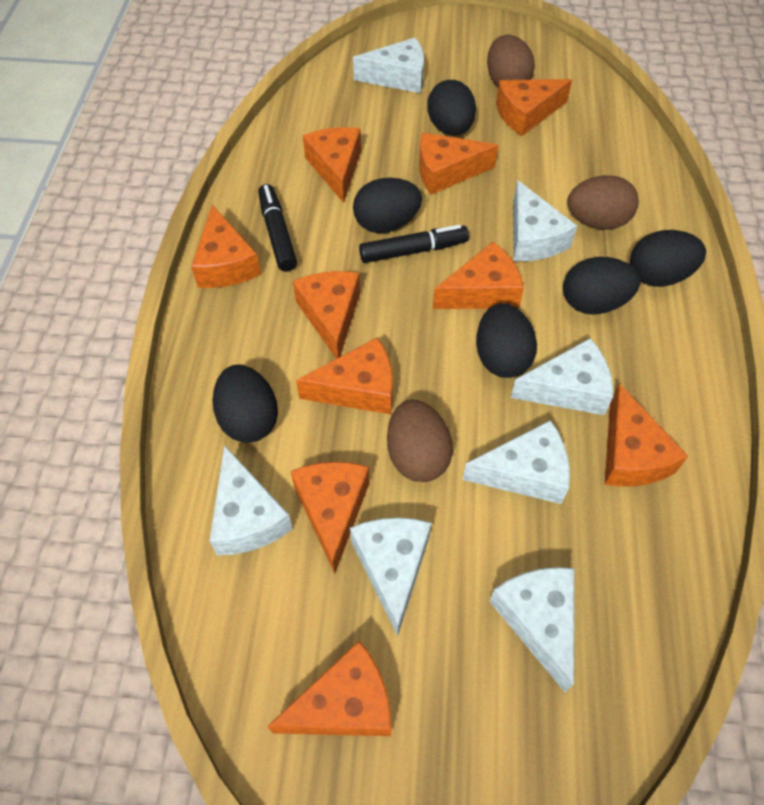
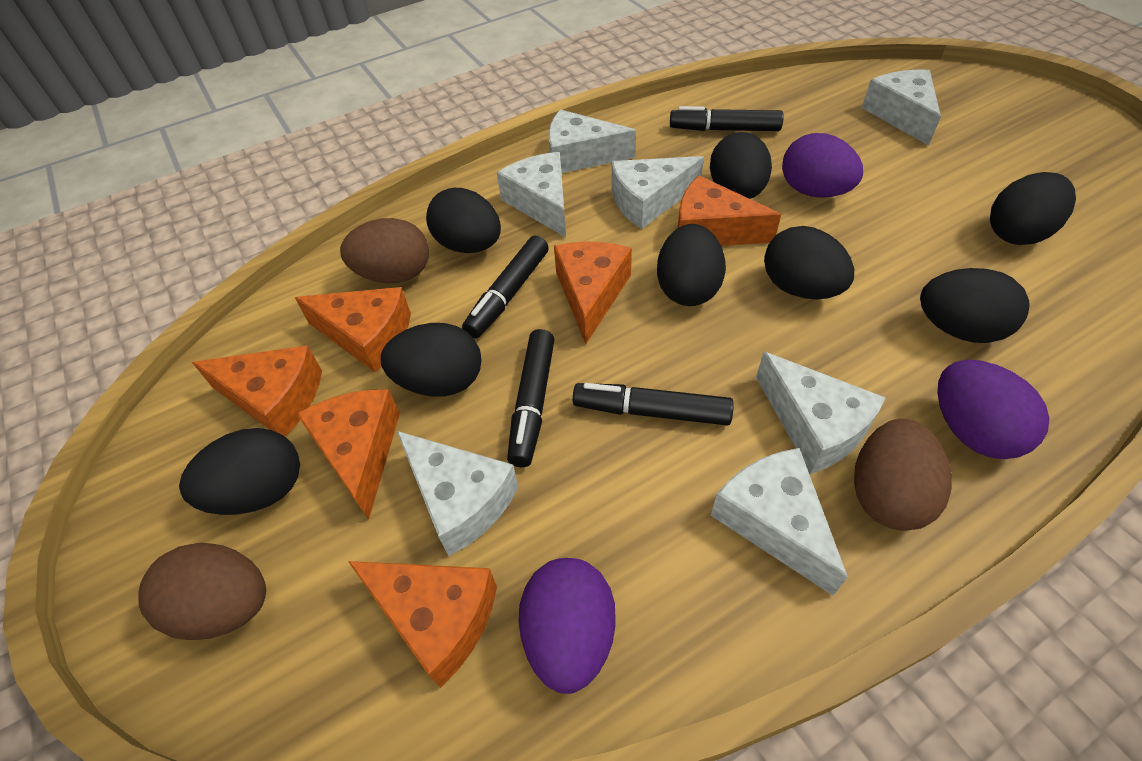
black egg: [212,365,278,443] [353,178,422,233] [427,80,476,135] [476,303,537,378] [563,257,641,315] [630,230,706,287] = 6 -> [179,428,300,515] [381,323,482,397] [426,188,501,253] [657,224,726,306] [710,132,772,199] [764,226,854,299] [920,268,1029,343] [990,172,1076,245] = 8
black marker: [258,184,297,272] [359,225,469,263] = 2 -> [462,236,549,339] [507,329,555,467] [573,383,734,425] [670,106,784,131] = 4
orange cheese: [191,205,261,288] [267,640,392,736] [291,462,370,574] [293,271,360,359] [296,338,393,415] [303,127,361,203] [419,133,498,195] [433,242,524,309] [496,79,572,136] [605,383,688,487] = 10 -> [192,345,322,436] [295,287,411,373] [297,389,400,520] [348,561,497,688] [554,242,632,344] [678,175,781,246] = 6
purple egg: none = 0 -> [519,558,616,694] [782,133,863,198] [937,360,1049,459] = 3

